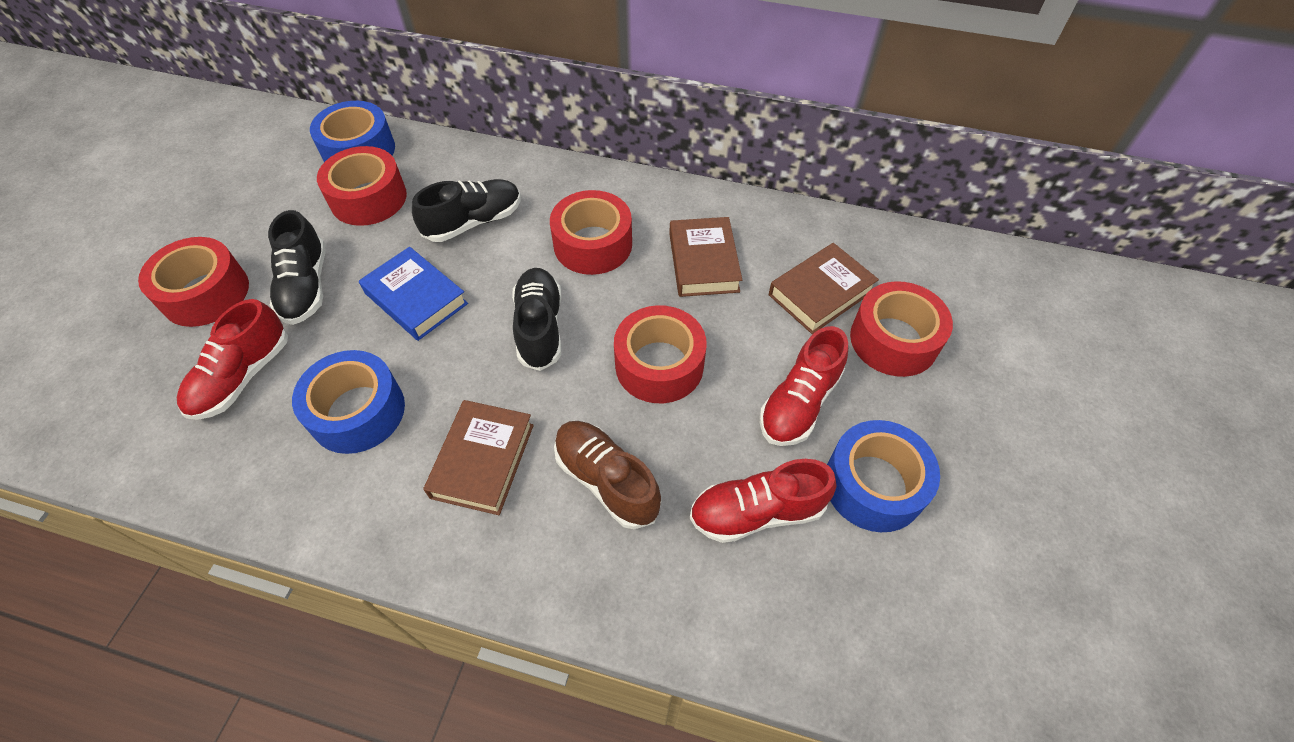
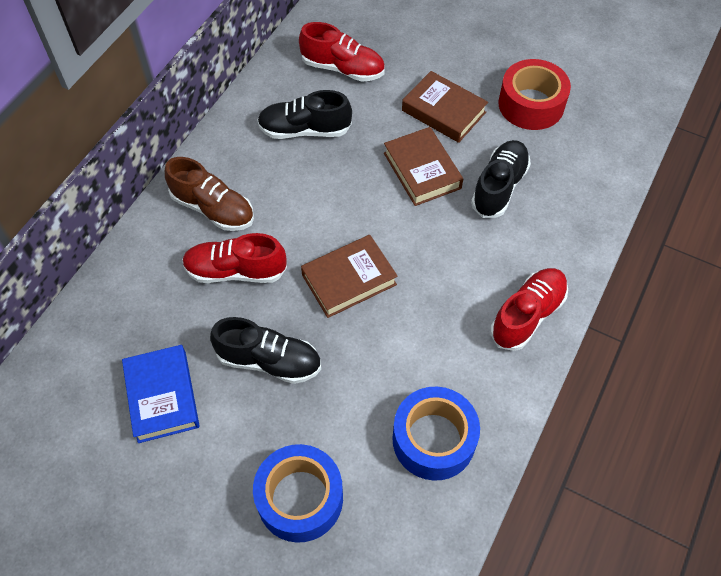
blue tape: [292,350,405,454] [310,101,395,162] [827,420,940,532] = 3 -> [253,444,343,543] [393,387,480,481] = 2
red tape: [138,237,249,327] [317,146,407,226] [550,190,632,275] [614,305,707,403] [850,281,953,377] = 5 -> [499,59,571,130] = 1

